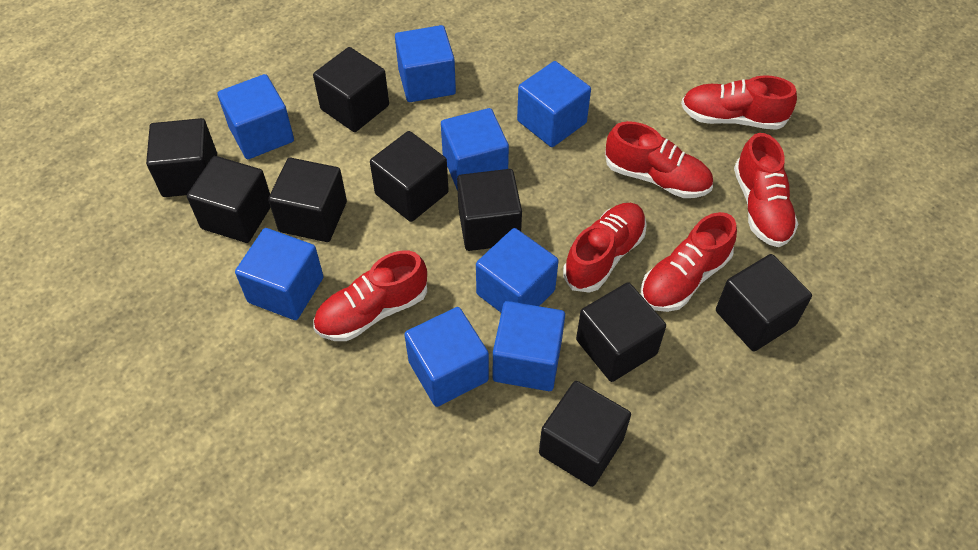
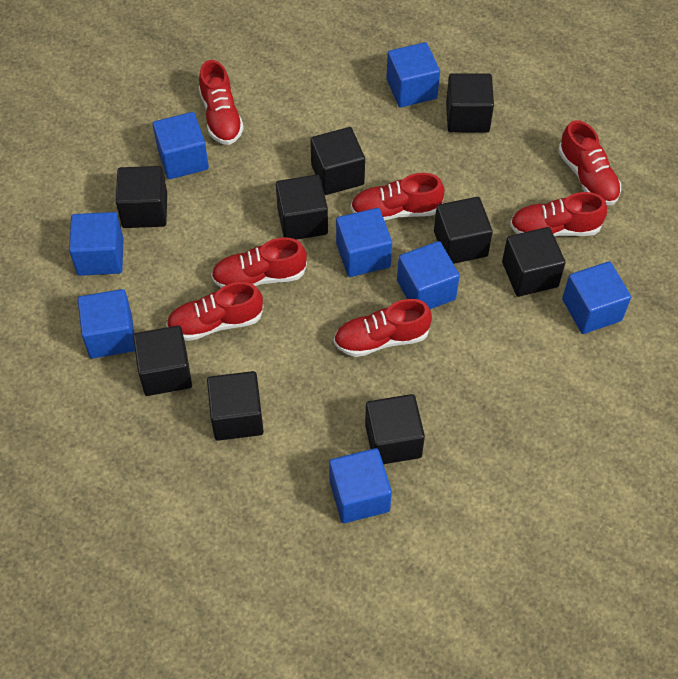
red shoe: [313,250,427,341] [563,203,647,292] [605,121,713,198] [641,212,737,312] [681,75,797,130] [734,133,798,247] = 6 -> [166,282,263,341] [199,60,244,145] [211,237,307,288] [334,299,432,357] [351,173,445,221] [510,192,607,237] [558,120,621,205] = 7

